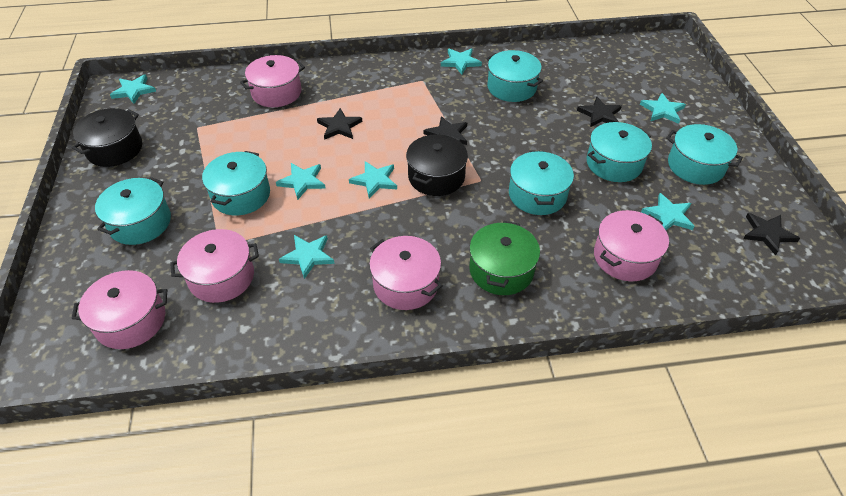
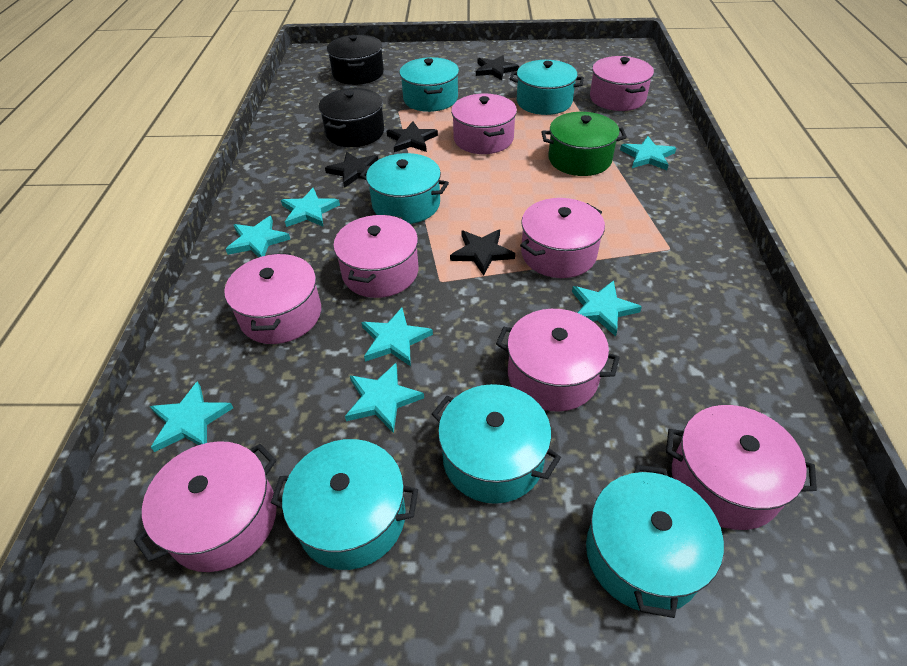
pink pot: [72,270,167,349] [170,229,259,303] [240,55,305,107] [369,236,443,310] [594,210,669,281] = 5 -> [134,441,277,572] [224,253,321,344] [333,215,418,298] [451,94,517,154] [496,309,620,412] [520,198,605,278] [590,56,654,111] [666,405,817,530] = 8

